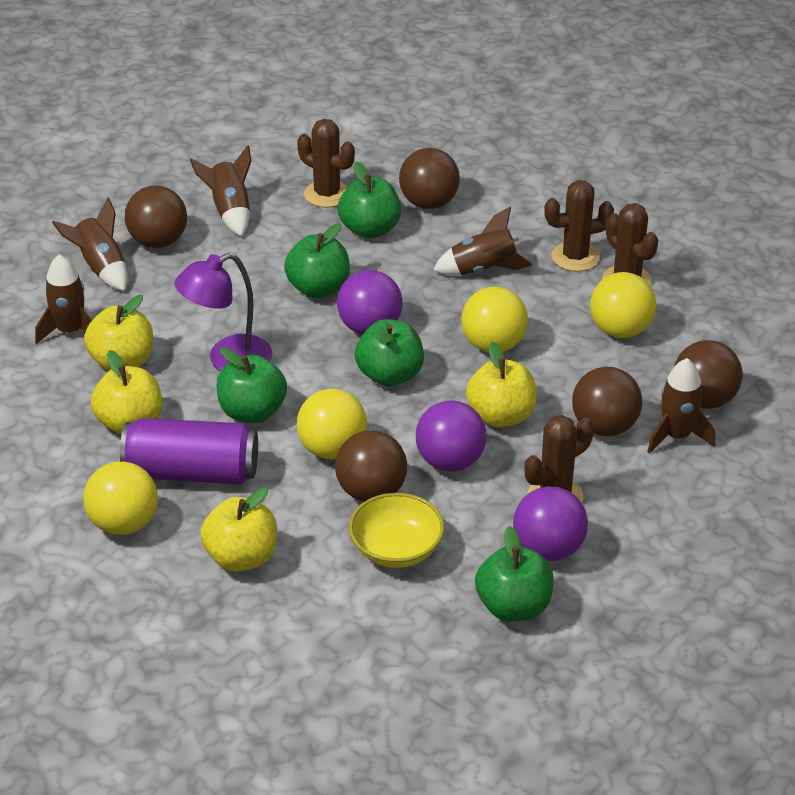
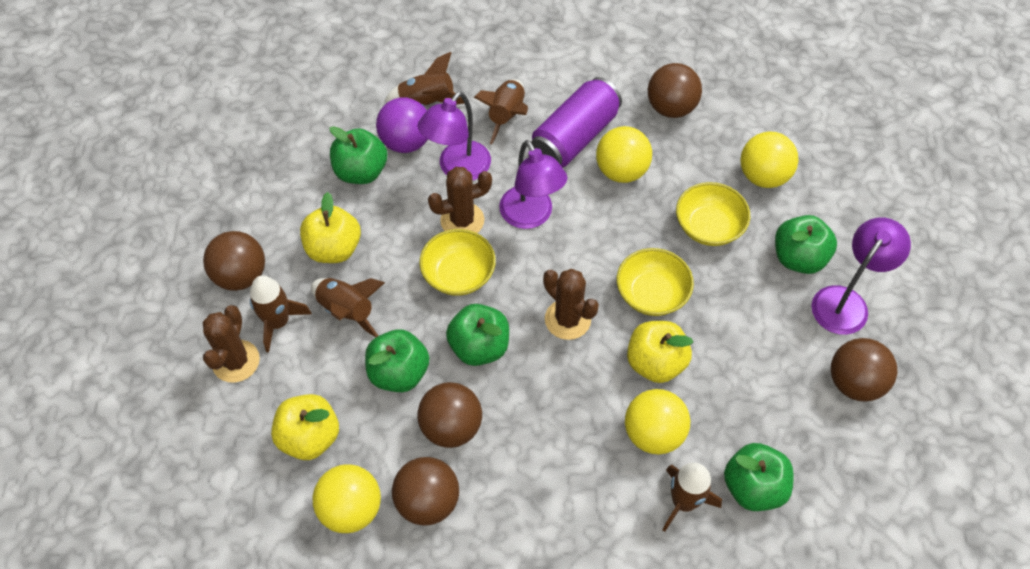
brown cactus: [297,119,355,207] [524,415,594,503] [544,180,614,271] [603,203,658,285] = 4 -> [203,305,260,383] [428,167,492,233] [543,269,599,340] = 3
purple ball: [337,270,403,335] [416,400,486,471] [513,486,588,561] = 3 -> [376,97,428,153] = 1
purple lamp: [174,253,272,371] = 1 -> [418,92,491,180] [499,140,567,229] [811,217,911,335] = 3
yellow apple: [84,295,153,371] [91,350,162,434] [200,487,277,572] [466,342,537,428] = 4 -> [271,394,339,460] [300,192,361,263] [627,321,693,383] = 3
yellow bowl: [349,493,444,568] = 1 -> [419,229,496,296] [617,248,694,316] [676,182,750,246] = 3

